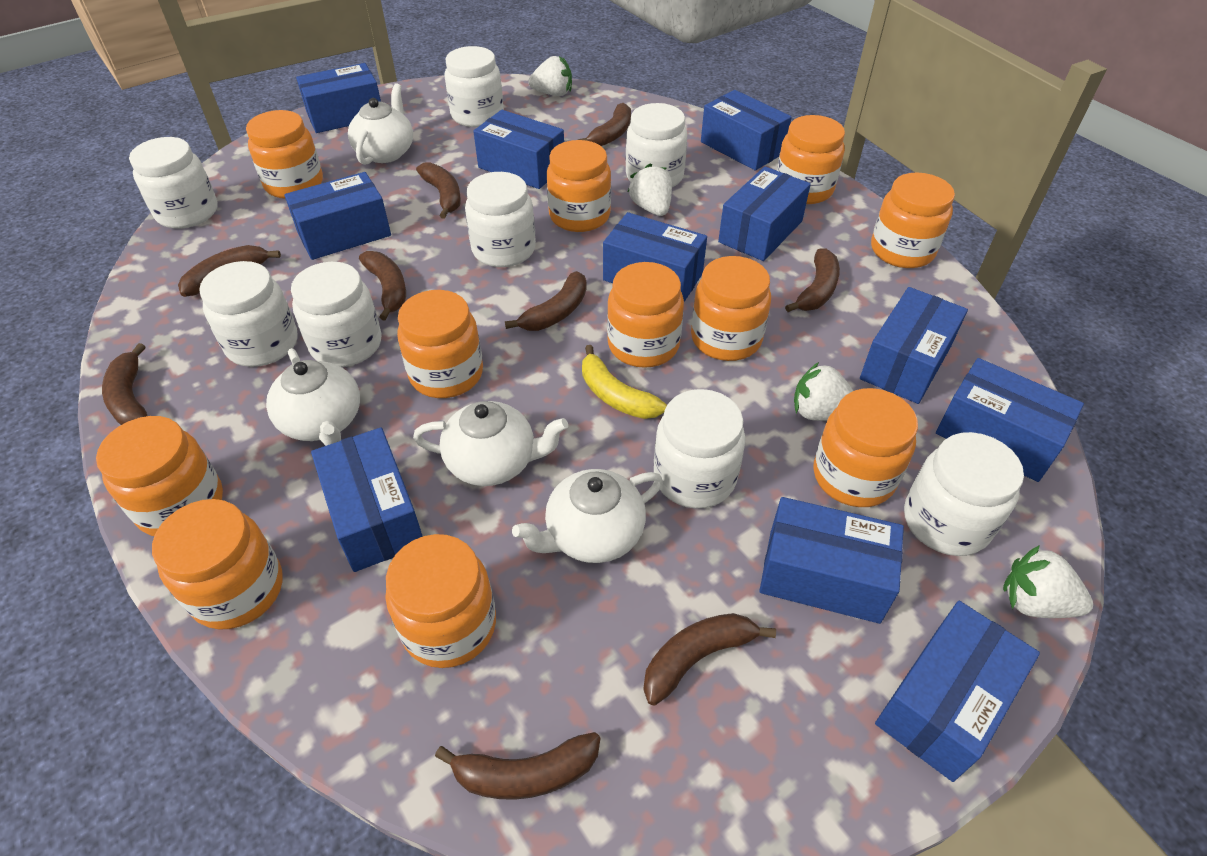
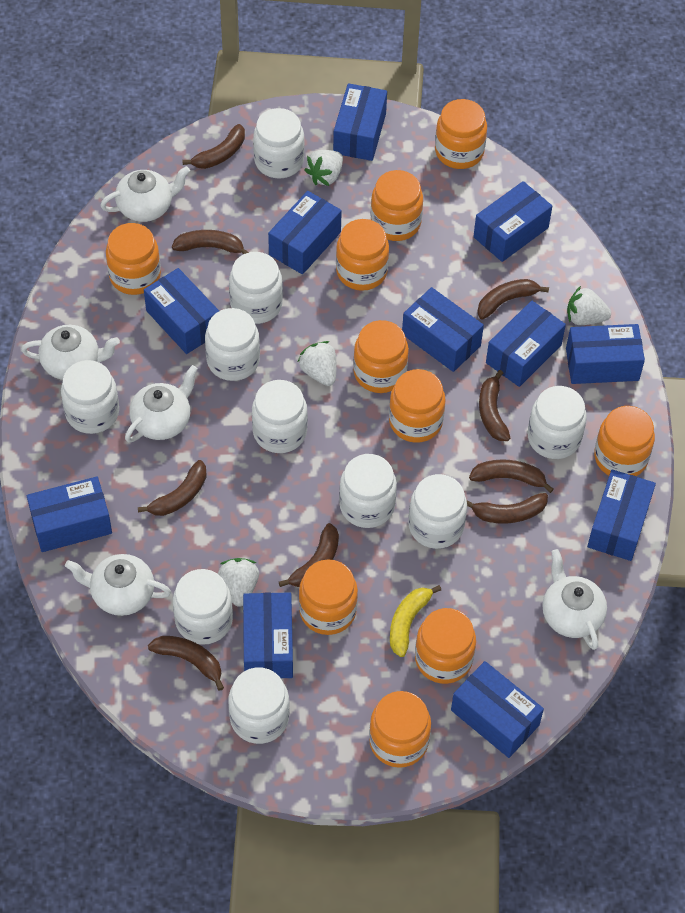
orange jar: [96,416,223,536] [152,499,283,630] [246,110,323,199] [385,534,496,668] [397,290,483,398] [547,140,611,232] [607,262,684,368] [691,256,771,361] [776,115,845,204] [814,388,918,507] [871,173,955,268] = 11 -> [106,223,161,295] [299,559,358,635] [336,219,389,291] [353,320,409,393] [369,691,431,768] [371,170,423,241] [389,369,446,443] [415,608,476,684] [435,99,487,169] [594,406,655,476] = 10
white jar: [129,137,218,229] [199,261,298,367] [291,262,382,367] [445,46,504,127] [465,172,536,267] [626,103,687,187] [654,389,745,508] [904,432,1024,556] = 8 -> [61,360,119,434] [173,569,233,645] [205,308,260,381] [228,667,289,744] [229,252,283,324] [252,380,308,453] [253,108,304,179] [339,454,397,528] [408,474,467,549] [528,386,587,459] = 10
white teapot: [266,348,360,446] [348,83,413,165] [413,401,568,486] [512,469,663,563] = 4 -> [21,325,120,380] [65,554,171,616] [100,166,190,222] [125,365,198,442] [542,549,607,650] = 5

